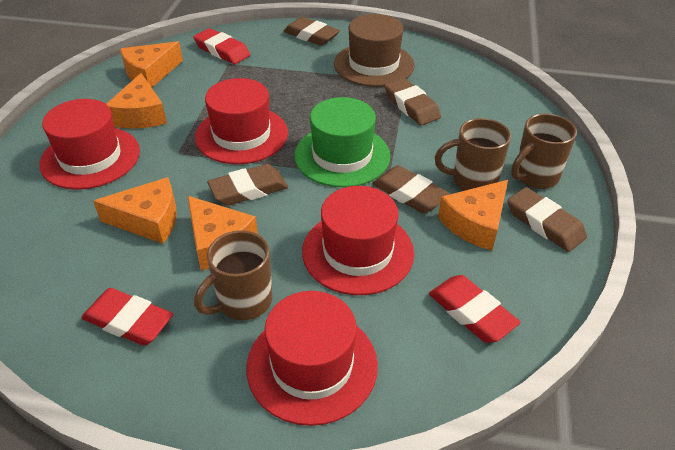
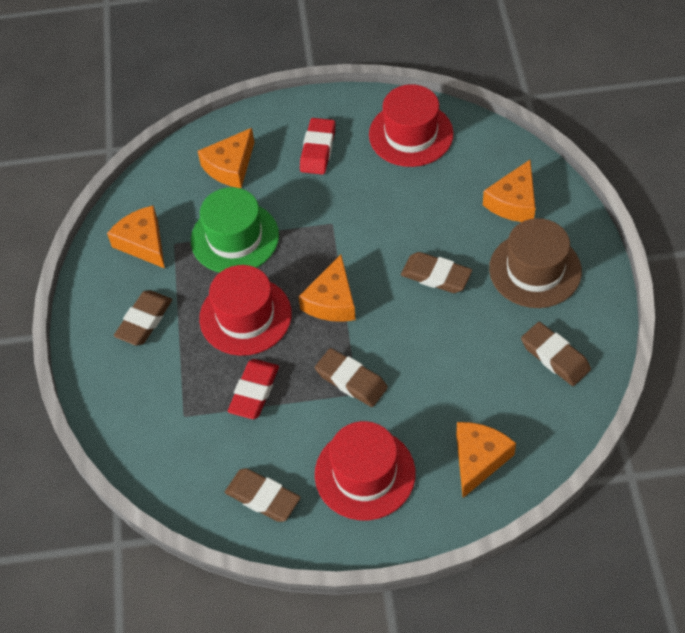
brown mug: [194,230,272,320] [435,118,511,191] [511,113,577,189] = 3 -> none = 0
red eraser: [81,288,173,346] [193,28,250,64] [429,275,521,343] = 3 -> [228,359,279,419] [300,118,335,175] = 2
red hat: [39,99,140,190] [195,78,288,164] [247,291,378,426] [302,186,414,295] = 4 -> [199,265,292,356] [315,421,415,520] [369,84,453,167] = 3

